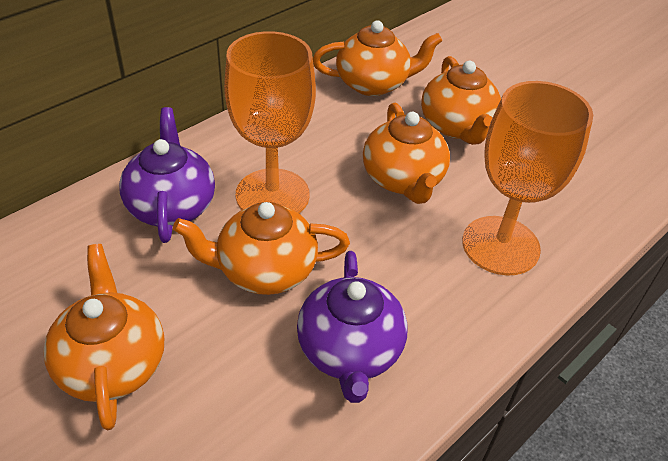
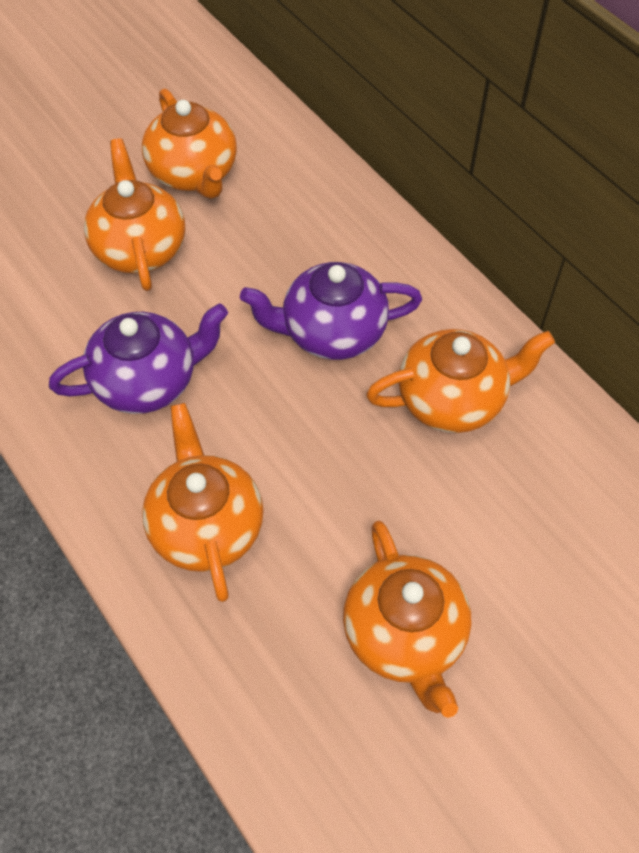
orange goblet: [224,31,316,213] [462,81,593,276] = 2 -> none = 0

